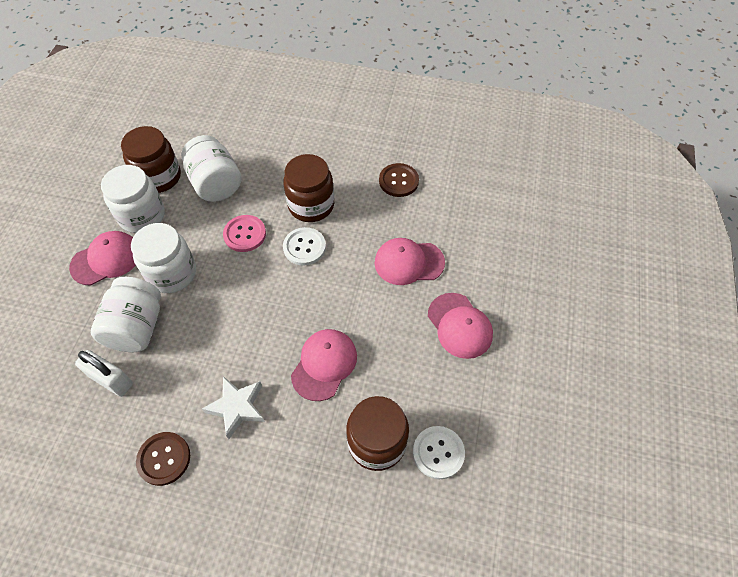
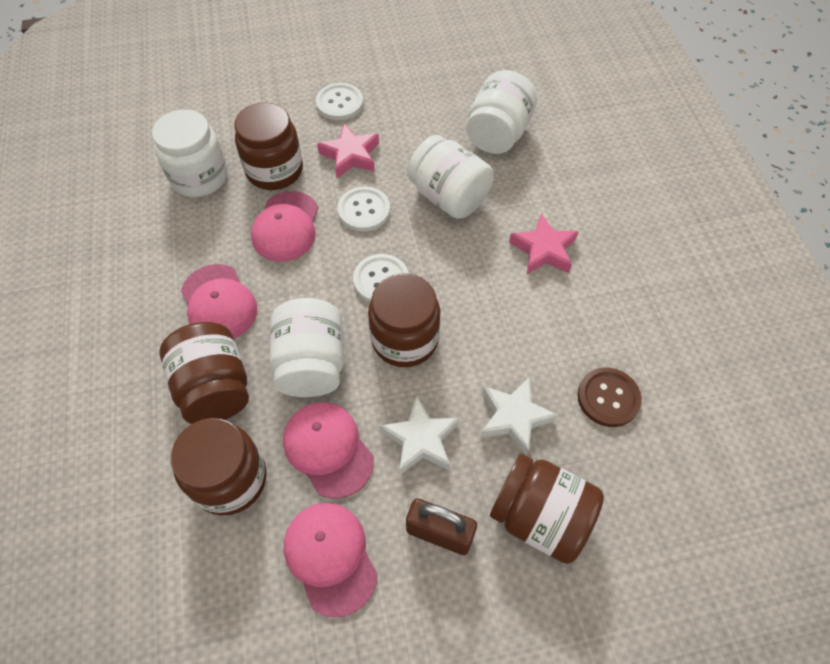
brown button: [136,432,190,486] [379,163,419,197] = 2 -> [578,368,642,427] = 1
brown jar: [121,126,181,193] [283,154,334,222] [346,396,409,471] = 3 -> [159,322,249,424] [171,418,267,516] [234,103,303,190] [368,273,440,367] [490,454,604,564] = 5
brown padlock: none = 0 -> [406,498,477,555] = 1
pink button: [223,215,266,252] = 1 -> none = 0
pink star: none = 0 -> [317,124,379,178] [509,213,579,274] = 2
white button: [283,227,326,266] [413,426,465,479] = 2 -> [316,83,363,120] [337,187,390,231] [353,254,409,302] = 3
white padlock: [75,350,133,397] = 1 -> none = 0
white star: [202,376,265,439] = 1 -> [380,396,459,475] [480,377,558,456] = 2

